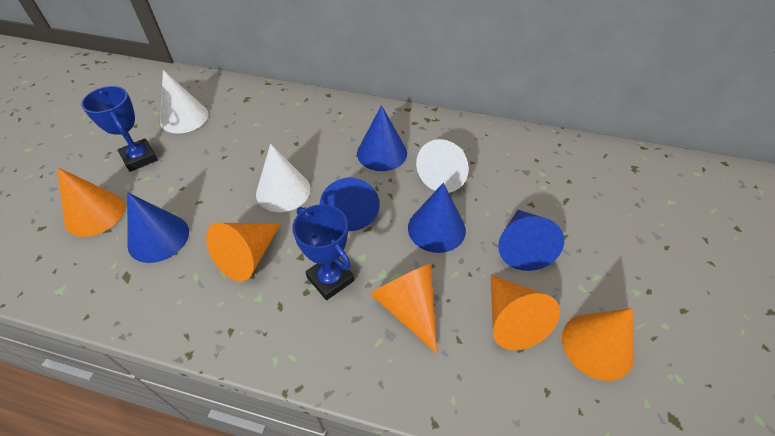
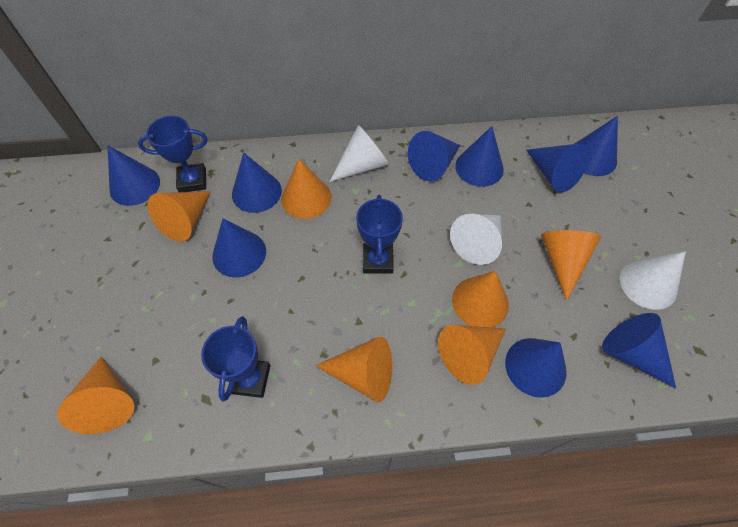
blue cone: [127,192,189,263] [320,177,380,231] [357,105,407,171] [408,183,466,253] [498,210,564,271] = 5 -> [108,146,160,206] [212,218,266,278] [232,152,282,213] [408,131,460,181] [455,126,504,187] [505,338,567,398] [526,144,589,193] [575,116,618,176] [602,313,676,388] = 9
blue trophy: [81,86,158,172] [292,204,354,300] = 2 -> [138,116,208,192] [201,316,270,402] [356,195,403,274] = 3
orange cone: [57,167,125,237] [206,223,281,281] [370,264,437,353] [491,275,560,350] [562,308,634,381] = 5 -> [57,356,134,434] [147,191,211,242] [281,159,331,219] [315,336,392,402] [438,325,506,385] [452,271,509,328] [541,230,601,301] = 7

